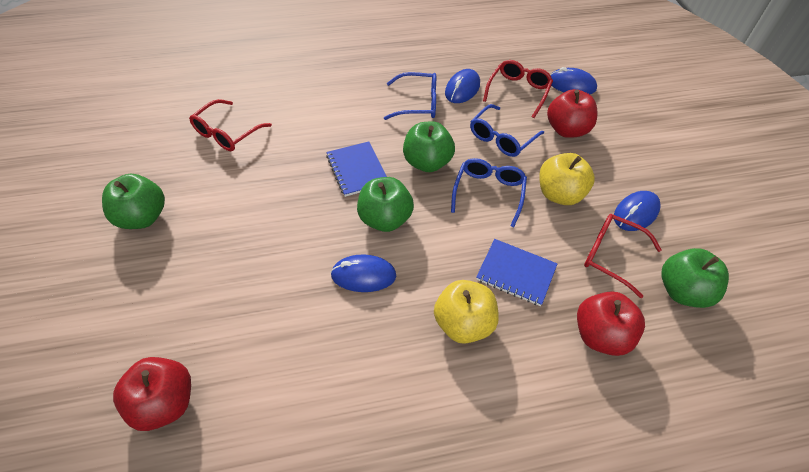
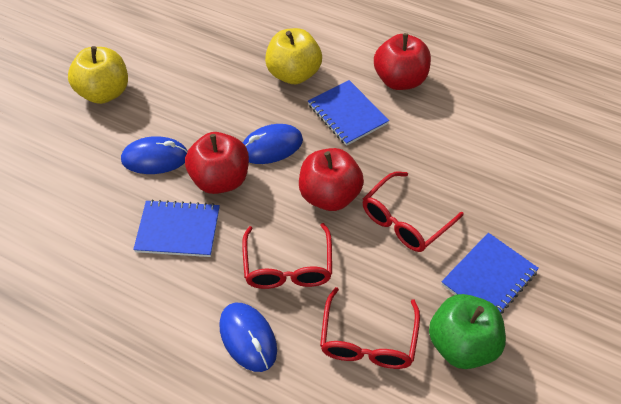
blue glasses: [384,72,436,120] [451,158,527,227] [470,104,544,157] = 3 -> none = 0
blue mouse: [331,254,396,292] [445,69,480,103] [550,67,597,94] [614,191,661,231] = 4 -> [121,136,188,174] [219,303,277,372] [242,124,303,164] = 3
blue notebook: [326,141,387,197] [476,239,557,306] = 2 -> [133,200,220,257] [308,80,389,146] [441,233,539,314] = 3
green apple: [102,174,165,229] [357,177,414,232] [403,121,455,172] [661,248,729,308] = 4 -> [429,294,506,369] = 1

